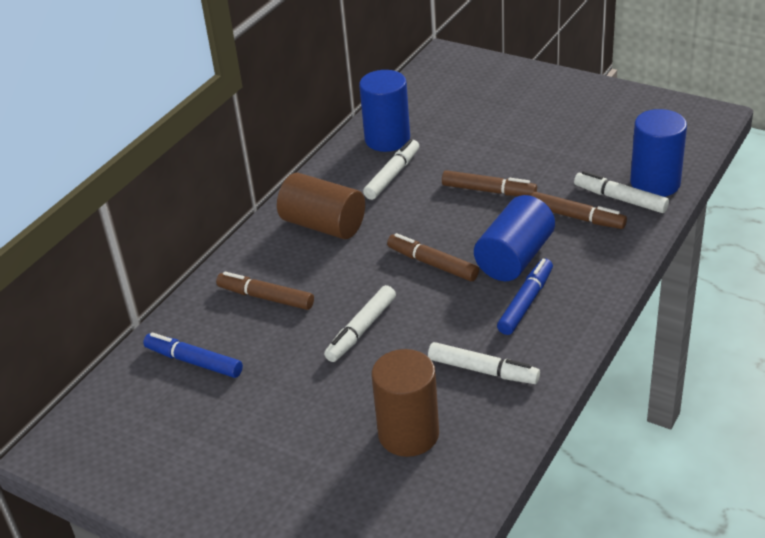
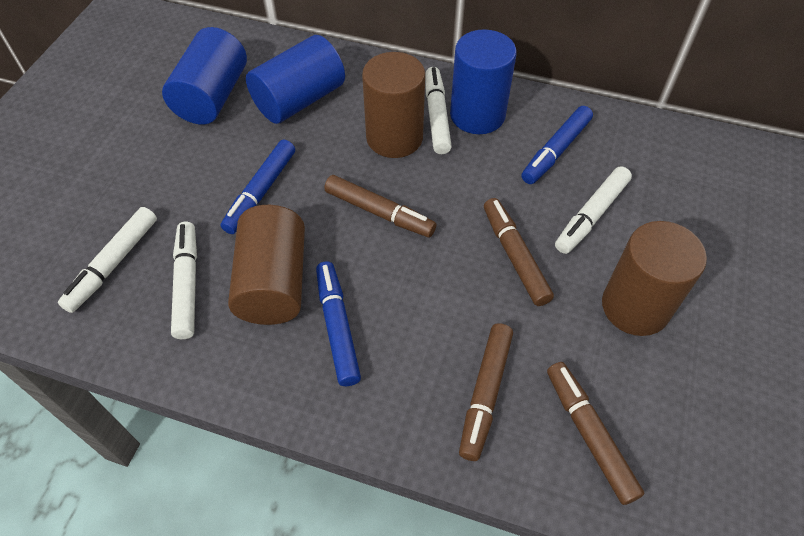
blue marker: [143,332,243,378] [497,258,553,335] = 2 -> [221,140,295,234] [316,261,361,386] [521,106,593,184] = 3
brown cylinder: [277,173,365,239] [372,349,439,457] = 2 -> [228,205,305,325] [362,52,425,158] [602,221,707,336] = 3

